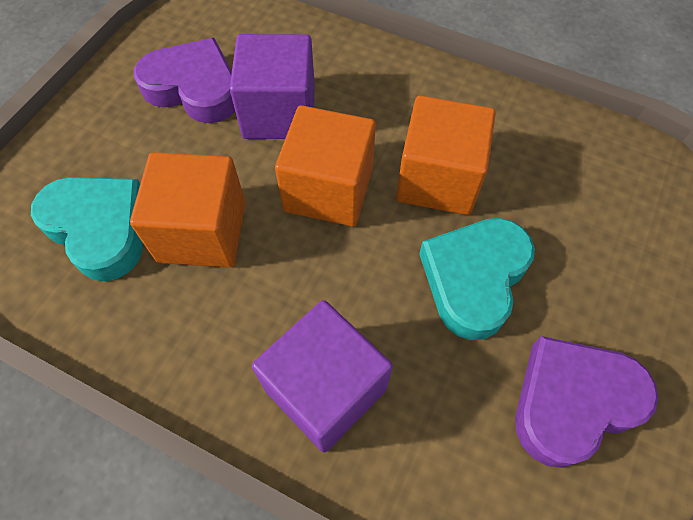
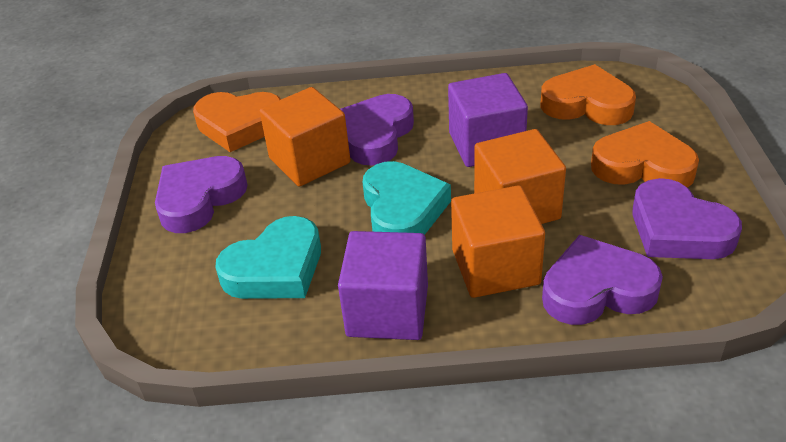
orange heart: none = 0 -> [193,92,281,152] [541,64,636,125] [591,121,699,188] = 3
purple heart: [134,38,235,123] [515,336,659,468] = 2 -> [155,156,248,233] [340,94,414,166] [542,235,663,325] [632,178,742,259] = 4

